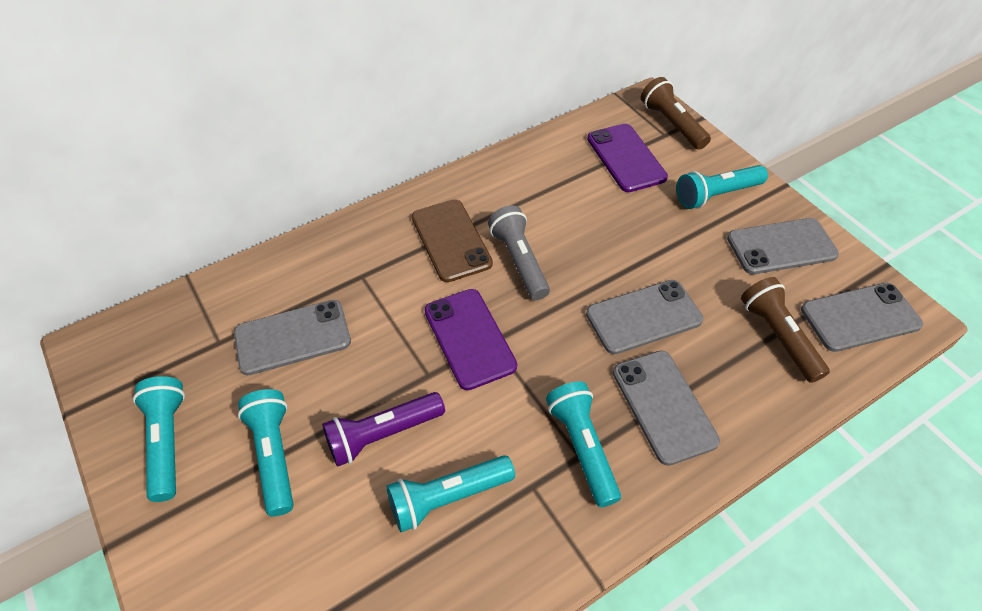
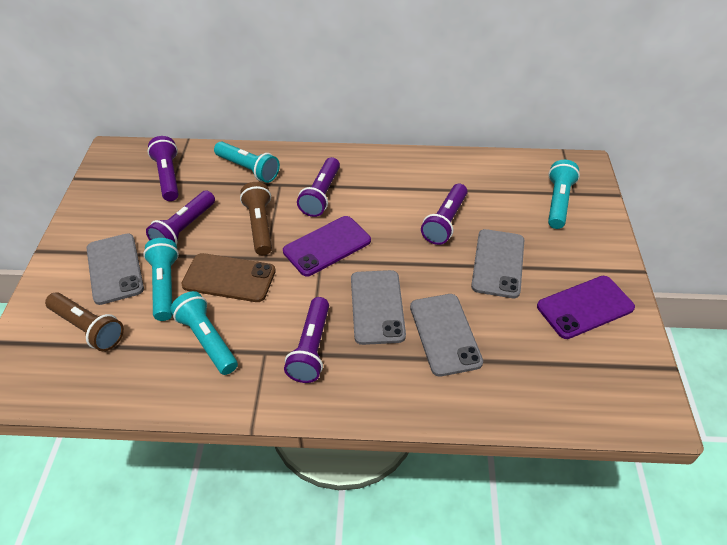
grey flashlight: [488,205,550,300] = 1 -> none = 0
grey phone: [234,300,351,375] [586,280,703,355] [613,351,720,466] [727,218,839,274] [801,283,923,352] = 5 -> [86,233,144,305] [351,270,406,345] [410,294,483,377] [471,229,524,298] = 4
purple flashlight: [322,392,445,467] = 1 -> [146,191,215,245] [148,136,179,201] [284,297,329,383] [297,157,340,217] [421,184,467,245] = 5
turquoise flashlight: [133,376,185,502] [238,389,294,516] [386,455,515,532] [546,381,621,507] [677,165,768,209] = 5 -> [143,238,179,321] [170,291,238,375] [214,141,280,183] [548,160,580,229] = 4

